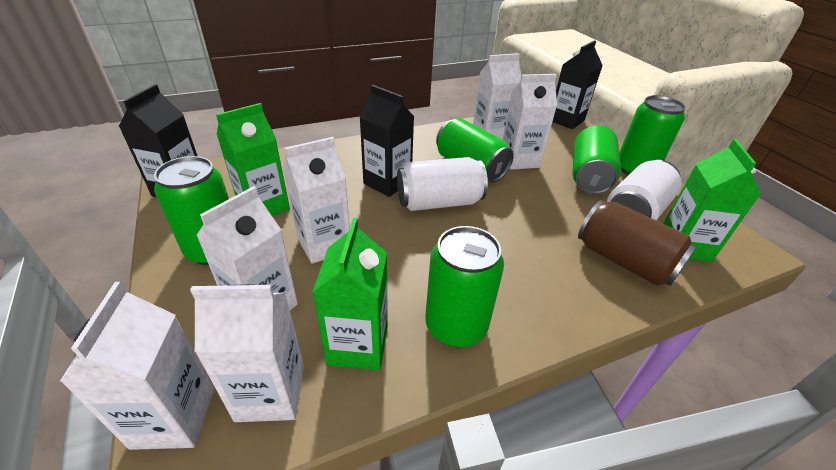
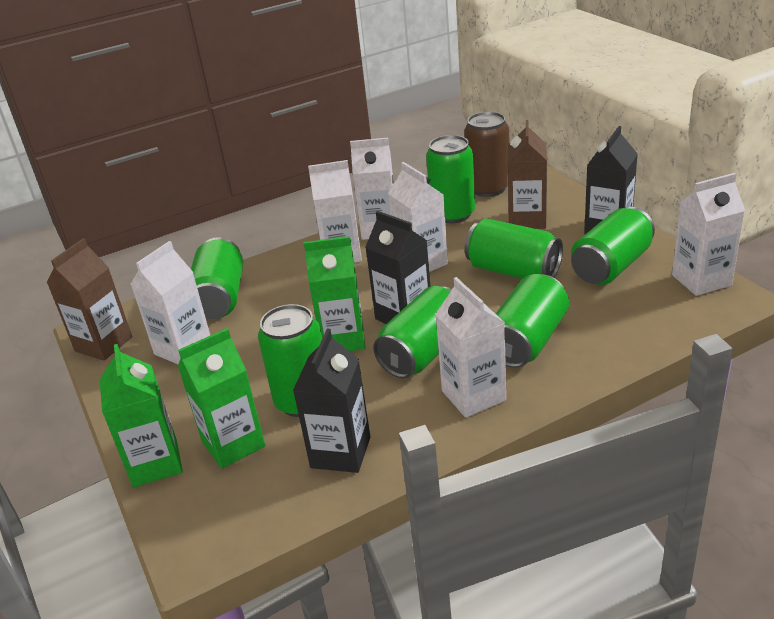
brown carton: none = 0 -> [46,238,132,361] [508,120,547,229] = 2
green can: [154,156,229,265] [425,226,504,347] [436,118,514,182] [572,126,621,194] [619,95,686,175] = 5 -> [191,237,243,319] [258,304,322,417] [373,286,452,378] [426,135,475,223] [465,218,563,279] [496,274,569,368] [571,207,655,285] = 7
white can: [397,157,488,211] [607,160,681,220] = 2 -> none = 0

